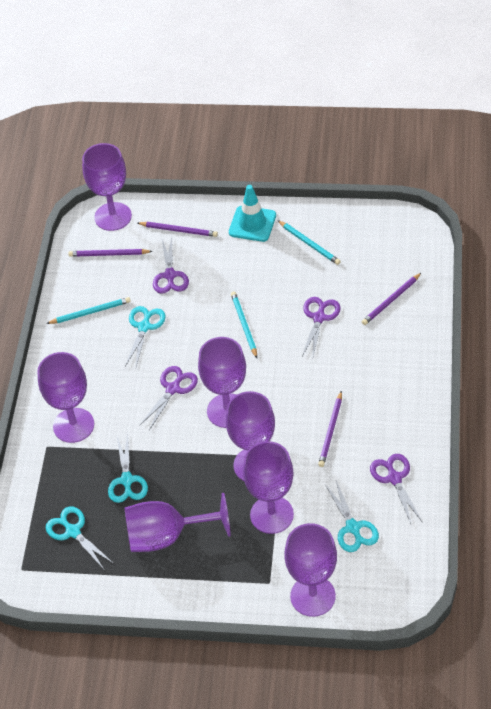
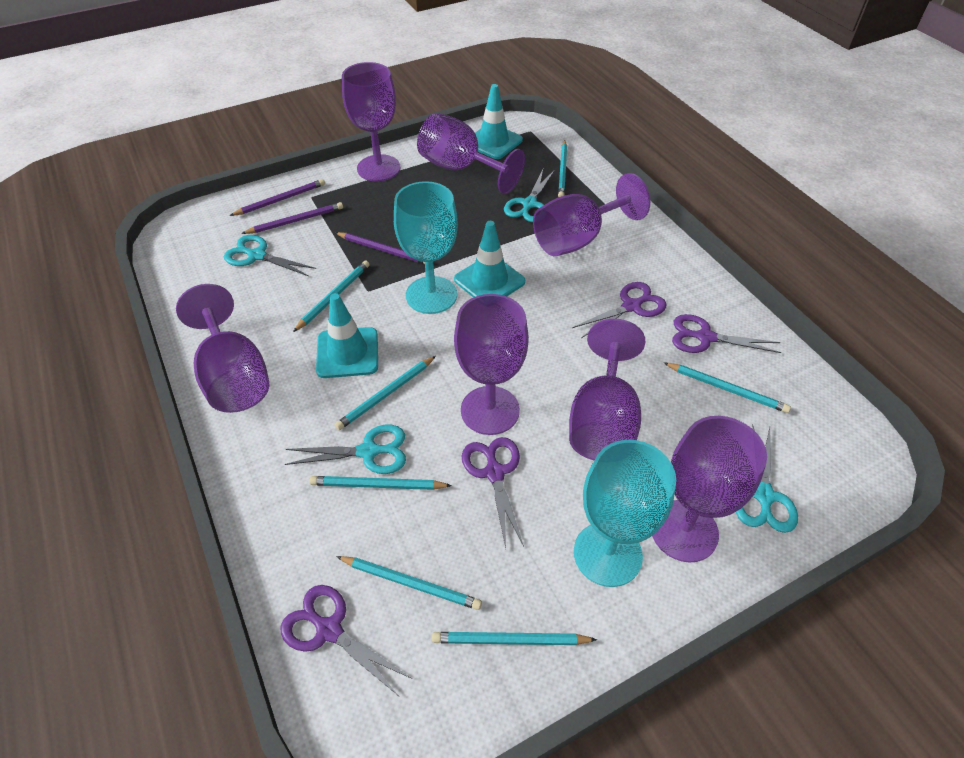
purple pencil: [68,249,153,257] [138,222,218,237] [318,391,342,467] [362,273,421,325] = 4 -> [229,179,325,216] [241,202,343,234] [335,232,425,264] = 3
turquoise goblet: none = 0 -> [394,181,458,314] [574,440,676,587] = 2
turquoise pencil: [46,297,131,324] [231,292,257,358] [278,220,341,265] = 3 -> [293,261,370,332] [309,476,452,490] [335,356,436,430] [336,556,482,610] [432,632,597,645] [558,140,567,197] [663,362,791,413] = 7
turquoise traffic cone: [229,185,276,242] = 1 -> [316,293,378,378] [454,221,525,298] [475,84,523,159] = 3

